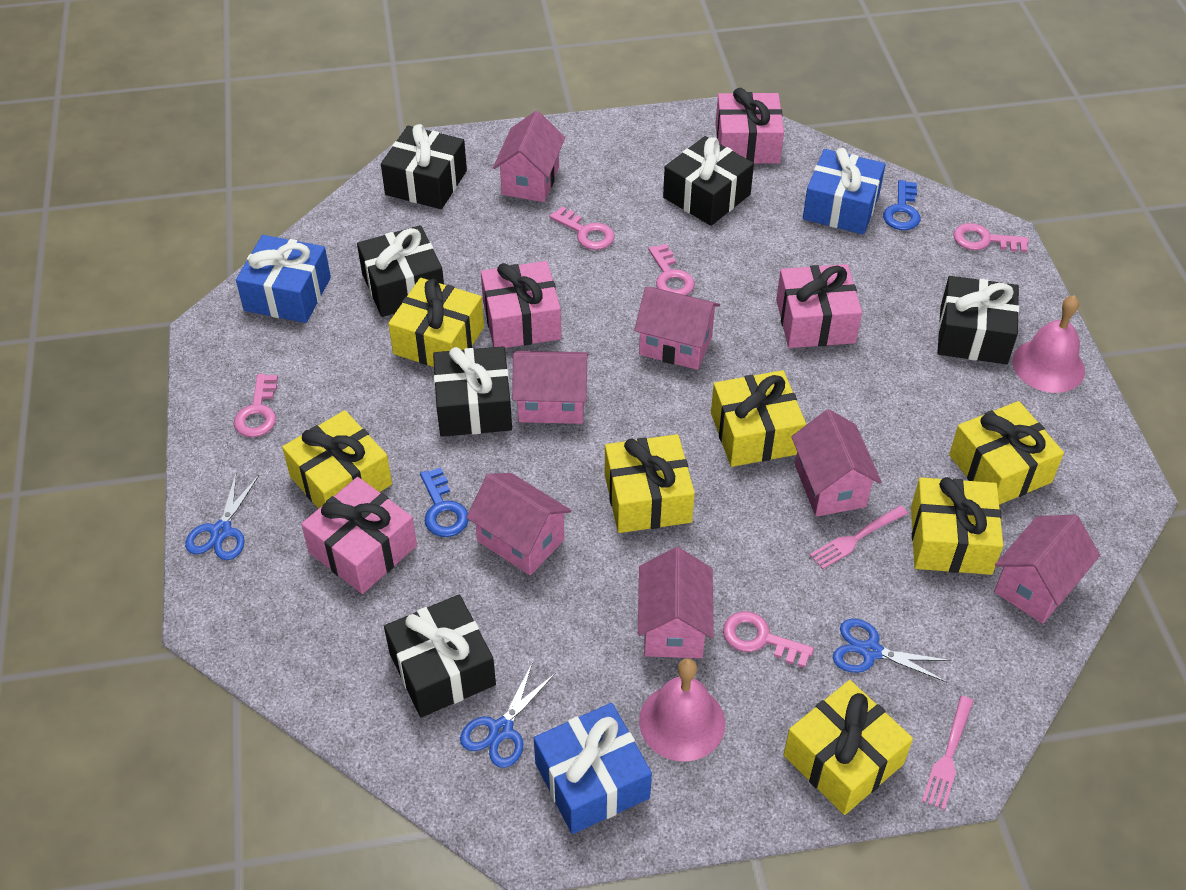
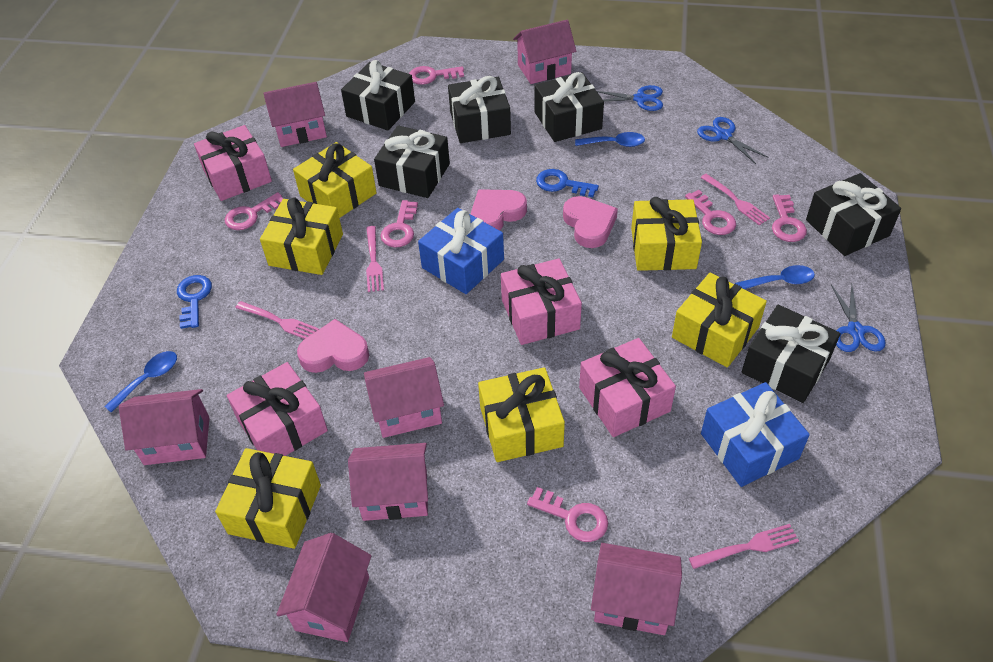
blue gift: [236,235,331,323] [534,703,652,834] [803,148,886,234] = 3 -> [418,208,504,294] [701,382,810,487] = 2
blue spoon: none = 0 -> [104,351,177,413] [575,132,645,147] [735,265,815,289] = 3
pink bell: [639,658,725,762] [1012,295,1085,393] = 2 -> none = 0
pink fork: [810,505,908,569] [922,696,973,810] = 2 -> [235,301,319,339] [366,226,384,292] [689,524,799,569] [700,174,770,225] = 4
pink heart: none = 0 -> [297,319,369,373] [471,189,527,231] [563,196,618,248] = 3
pink key: [234,374,278,437] [549,206,615,250] [648,244,695,295] [723,611,814,668] [953,223,1029,252] = 5 -> [225,192,283,230] [381,200,418,248] [409,66,464,85] [527,487,608,542] [685,190,736,235] [772,194,807,242] = 6
yellow gift: [282,410,392,509] [388,278,484,367] [605,434,695,533] [711,370,806,467] [784,680,913,815] [911,477,1003,575] [949,401,1064,505] = 7 -> [215,448,321,549] [260,197,343,275] [293,142,377,218] [478,367,565,462] [631,197,702,271] [672,272,767,367] = 6

